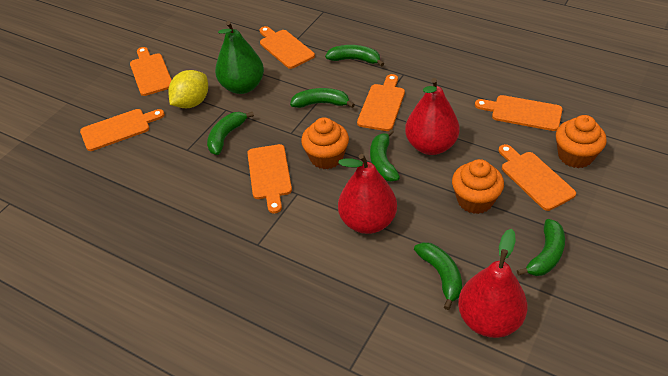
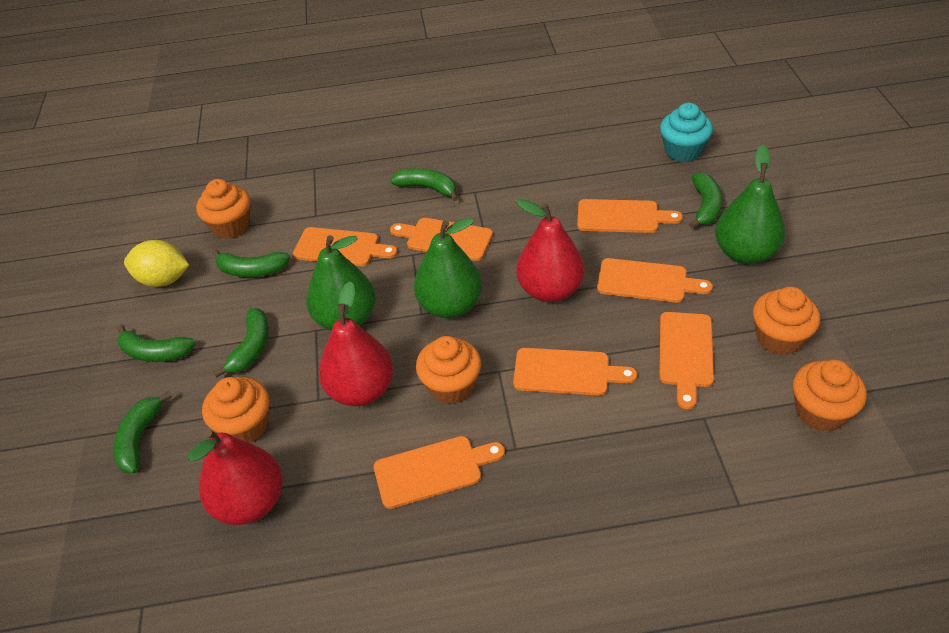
green pear: [215,21,264,94] = 1 -> [306,235,376,331] [414,218,482,318] [715,145,785,264] = 3
orange cupcake: [301,117,349,169] [452,159,504,214] [556,115,607,168] = 3 -> [196,179,250,239] [202,377,269,443] [416,336,481,404] [753,287,820,355] [793,360,867,432] = 5
turquoise cupcake: none = 0 -> [660,103,713,162] = 1

